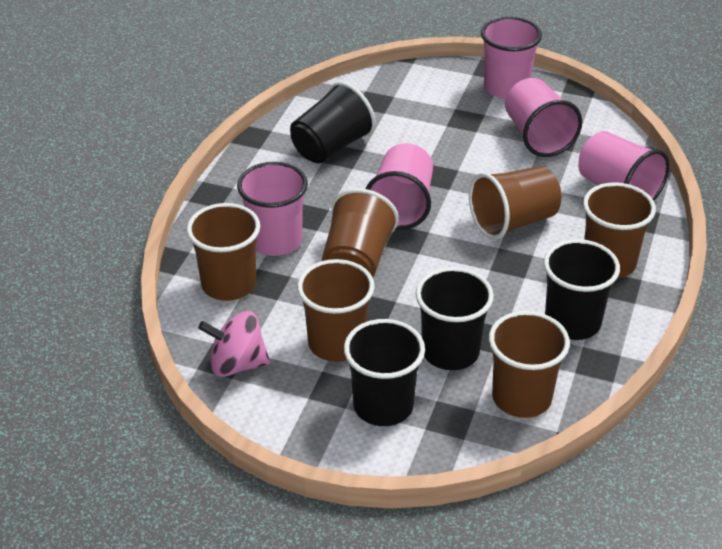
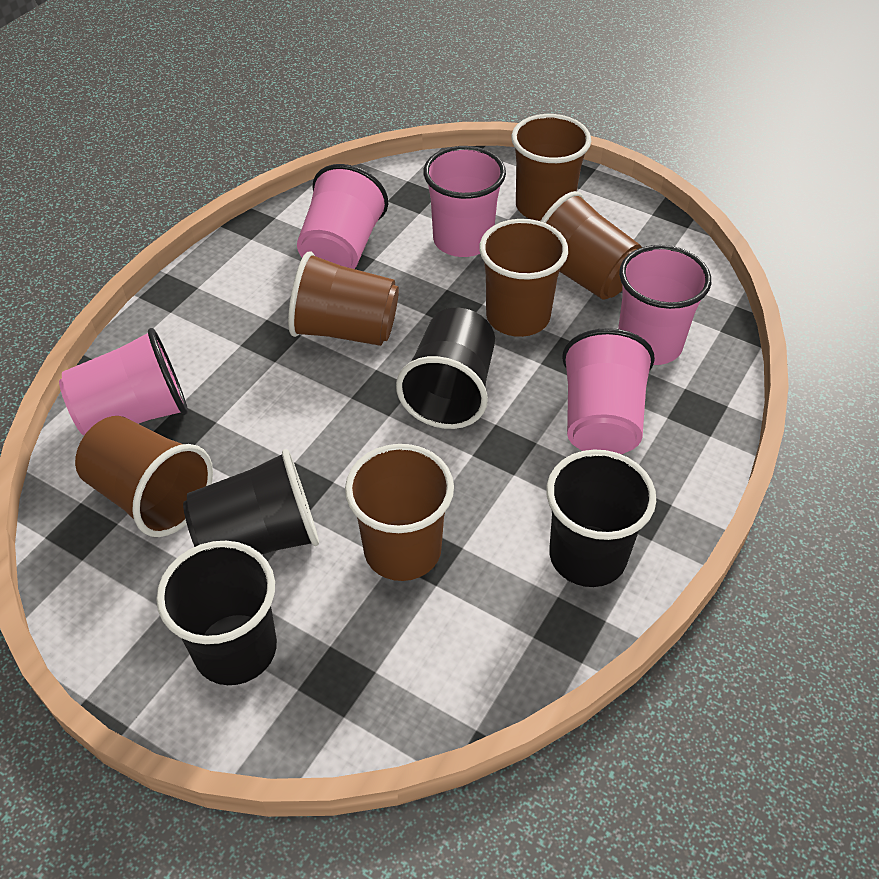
pink spinning top: [198,311,270,377] = 1 -> none = 0

